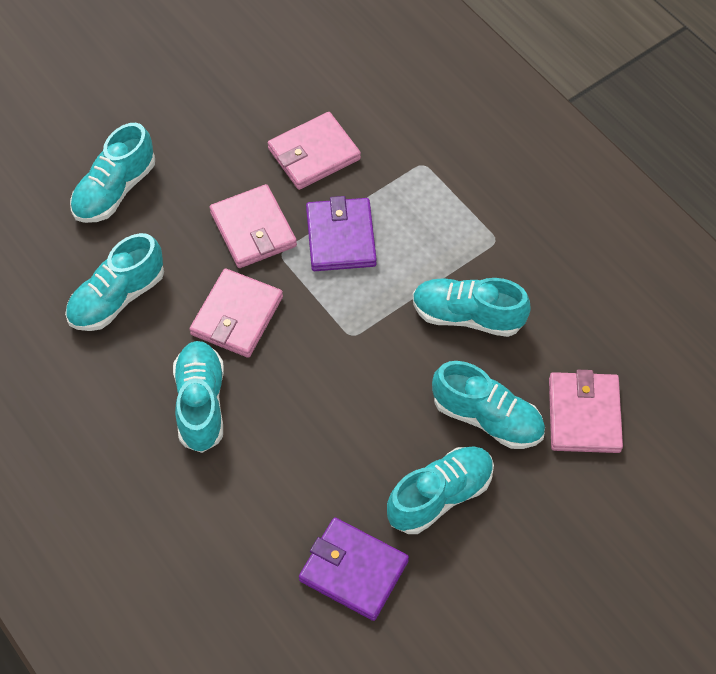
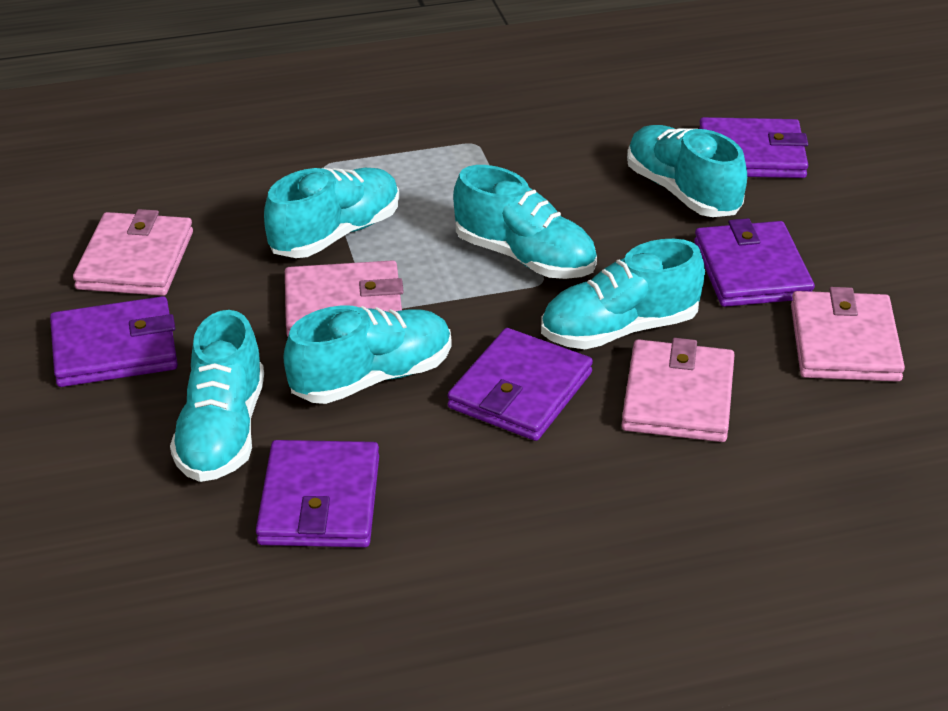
purple wallet: [299,517,409,621] [306,196,377,271] = 2 -> [50,296,178,387] [256,440,379,547] [447,328,593,441] [694,218,815,307] [699,117,808,178] = 5

